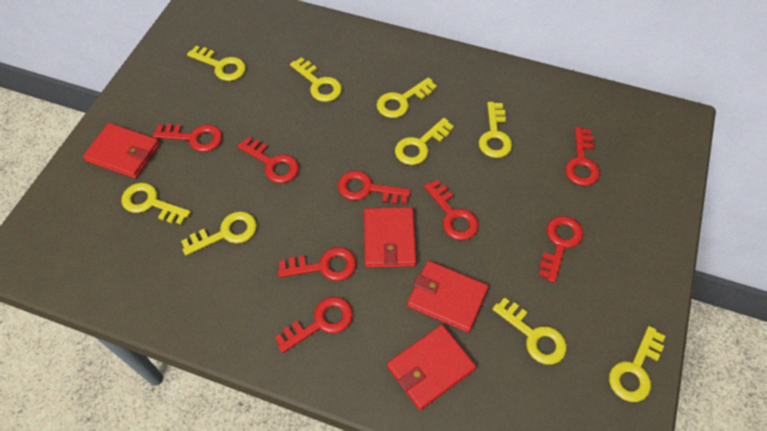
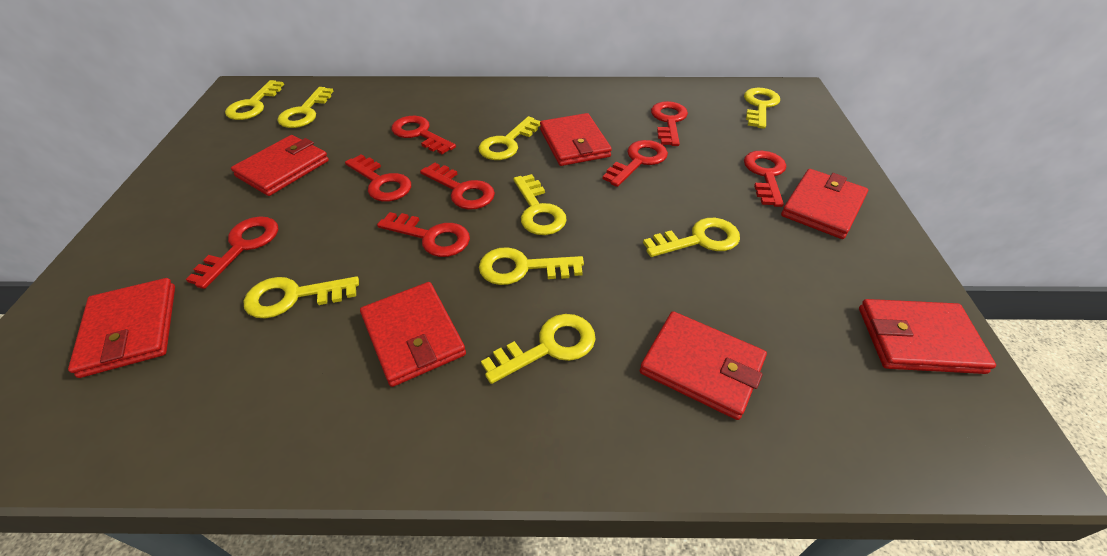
red wallet: [83,123,160,179] [364,207,417,268] [387,325,476,410] [407,261,489,333] = 4 -> [68,278,175,378] [231,135,329,196] [360,282,466,387] [540,113,612,166] [640,311,767,420] [781,169,868,239] [859,299,996,374] = 7

